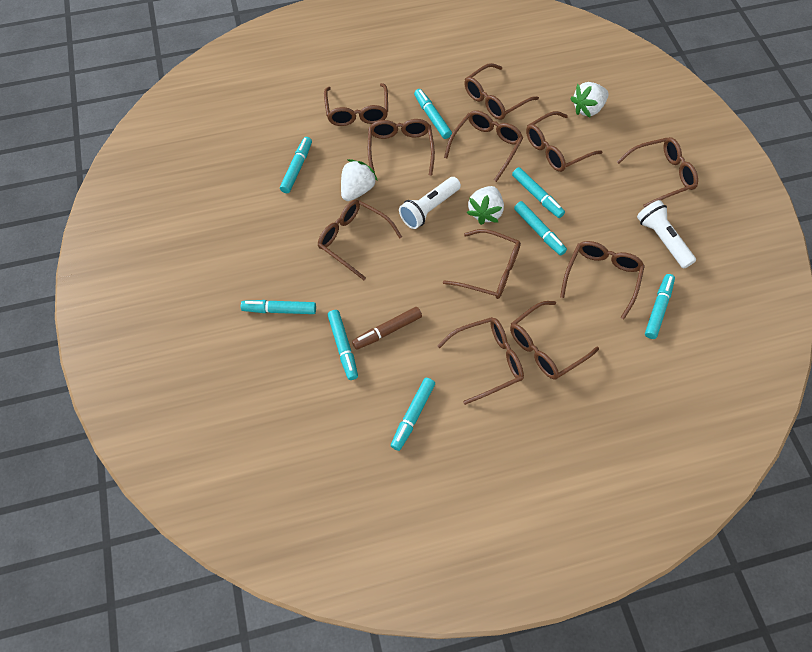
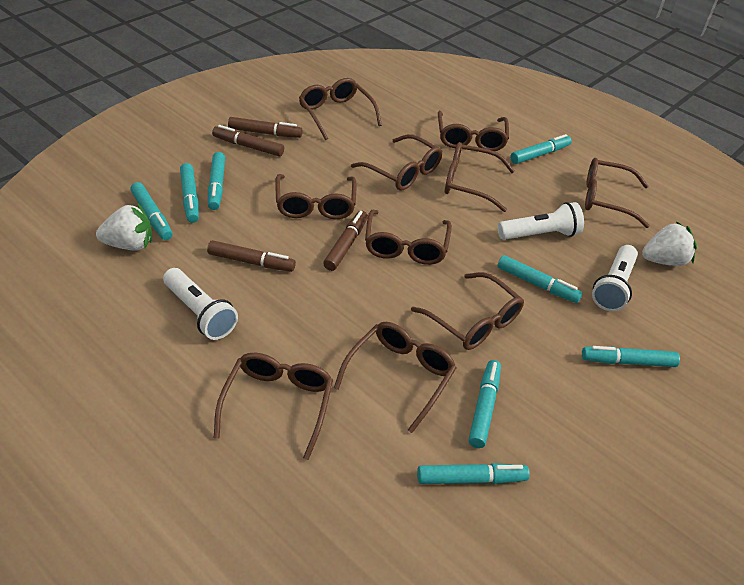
brown glasses: [318,200,402,280] [324,83,388,126] [368,119,435,175] [437,317,524,405] [443,229,521,299] [444,110,523,182] [464,63,539,120] [510,301,599,380] [526,111,603,172] [560,241,645,319] [617,137,698,208] = 11 -> [214,353,333,460] [275,174,357,219] [299,78,382,140] [334,322,456,433] [351,134,442,191] [365,210,452,265] [411,272,524,350] [438,111,509,151] [445,142,515,212] [585,158,650,228] = 10
brown marker: [352,307,422,350] = 1 -> [207,240,296,272] [212,125,284,157] [228,117,302,138] [323,210,368,271] = 4
white flashlight: [399,177,461,229] [637,200,696,268] = 2 -> [163,268,238,340] [498,202,584,240] [592,245,638,311] = 3
white strawberry: [341,159,378,201] [467,186,504,225] [570,82,609,117] = 3 -> [96,204,152,250] [642,221,697,266] = 2

